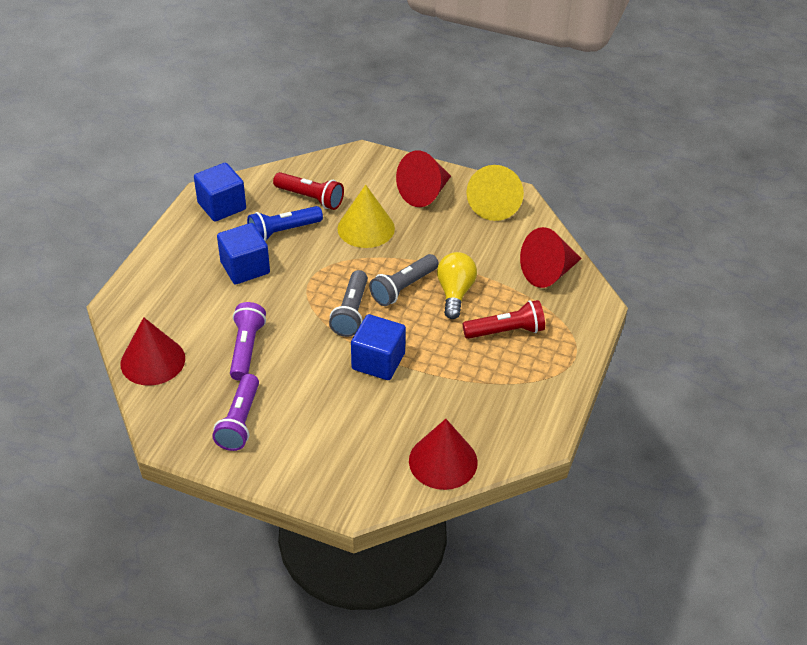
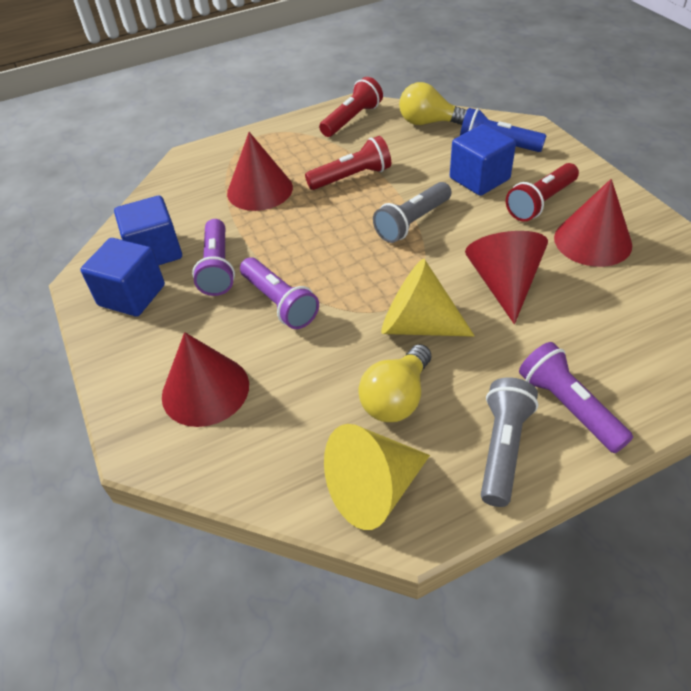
purple flashlight: [212,374,259,451] [230,302,266,381] = 2 -> [192,219,235,296] [240,257,319,329] [519,342,633,453] = 3
red flashlight: [273,172,344,210] [463,300,545,339] = 2 -> [305,136,391,190] [319,77,383,137] [506,163,579,222] = 3
yellow light bulb: [437,252,477,319] = 1 -> [359,344,431,422] [399,82,467,125] = 2

